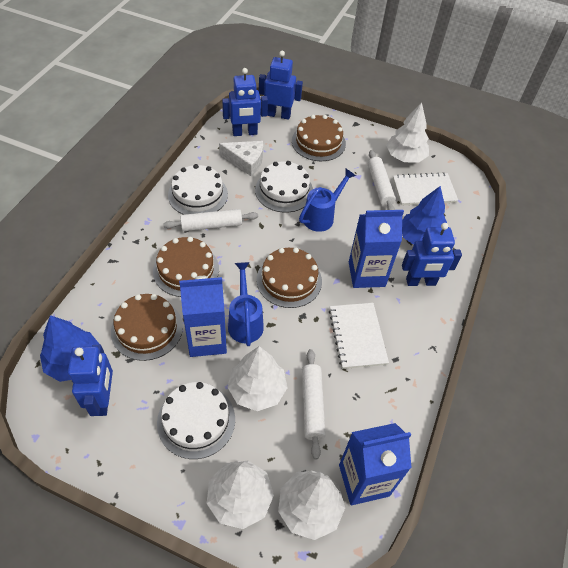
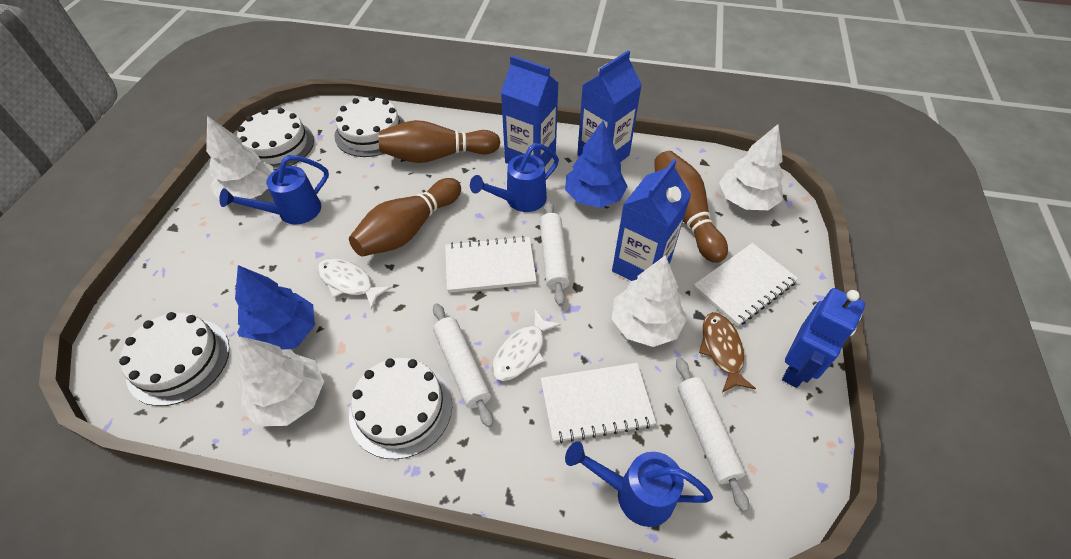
blue robot: [68,345,113,416] [222,68,268,136] [259,51,303,120] [402,223,462,286] = 4 -> [782,288,865,388] = 1
blue watering can: [228,262,264,346] [299,168,356,232] = 2 -> [219,155,329,225] [470,143,559,212] [565,441,713,527] = 3
brown bowling pin: none = 0 -> [349,178,461,257] [378,120,500,163] [654,151,728,263] = 3
brown cake: [111,294,183,361] [153,237,219,297] [257,248,322,308] [292,115,346,161] = 4 -> none = 0
brown fish: none = 0 -> [699,312,756,392] = 1
white cake: [157,382,235,459] [168,164,228,215] [255,161,313,213] = 3 -> [119,312,230,406] [237,108,314,170] [334,96,405,157] [349,358,452,459] = 4
white cheese: [219,141,263,176] = 1 -> none = 0
white fish: none = 0 -> [317,258,392,310] [492,309,561,381] = 2
white notebook: [329,303,389,369] [393,172,458,206] = 2 -> [445,236,537,293] [541,363,656,443] [693,243,798,327] = 3

